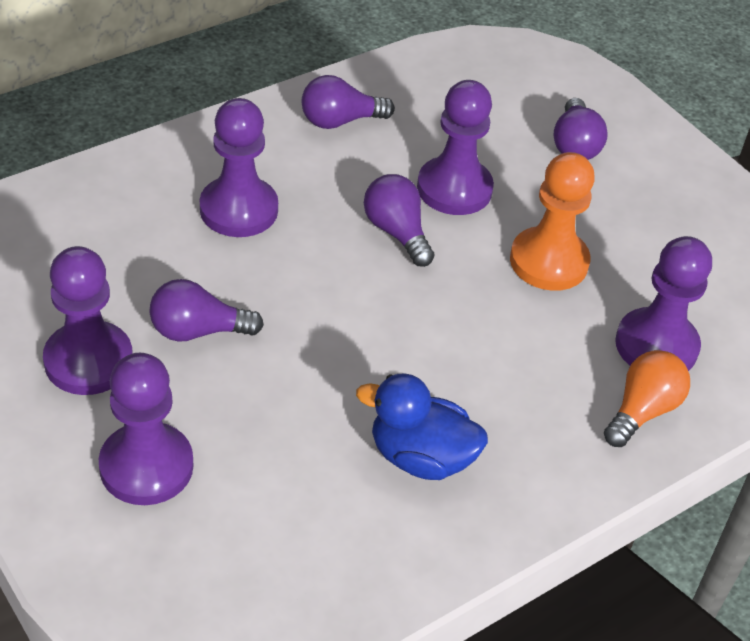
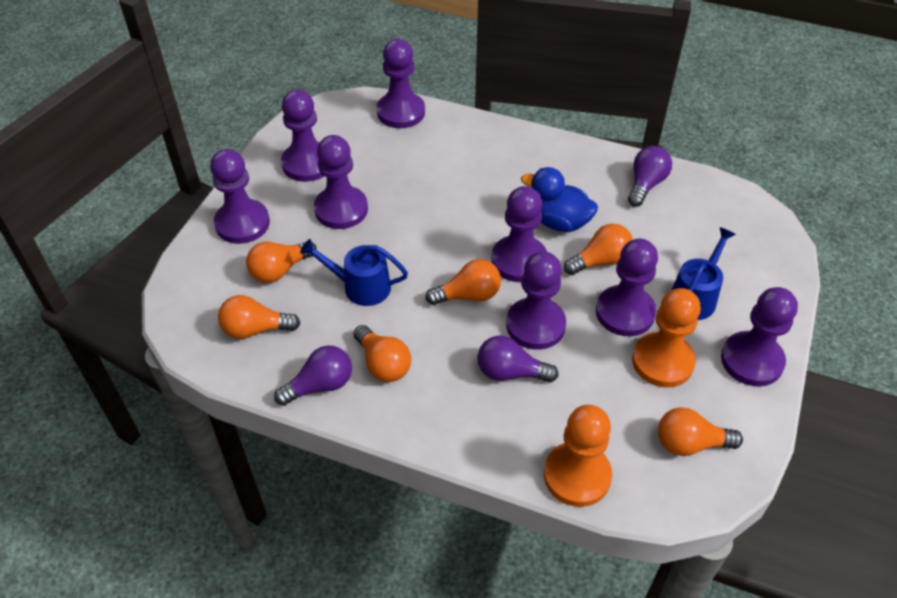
blue watering can: none = 0 -> [300,239,408,306] [672,227,736,320] = 2
orange light bulb: [604,350,690,447] = 1 -> [218,295,300,339] [246,241,317,283] [353,325,411,382] [425,259,501,305] [564,224,633,275] [658,407,743,456] = 6
orange pawn: [510,152,595,291] = 1 -> [544,405,612,507] [632,288,701,388] = 2
purple light bulb: [149,279,264,342] [302,75,395,129] [364,174,434,267] [553,98,608,160] = 4 -> [274,345,352,406] [477,336,558,382] [628,146,672,207] = 3
purple pawn: [43,246,133,395] [99,353,194,505] [200,98,278,237] [417,80,494,215] [615,236,712,371] = 5 -> [210,149,270,244] [281,90,324,182] [314,135,368,229] [377,39,425,128] [491,186,547,282] [506,251,566,350] [596,238,658,336] [721,287,798,387] = 8

